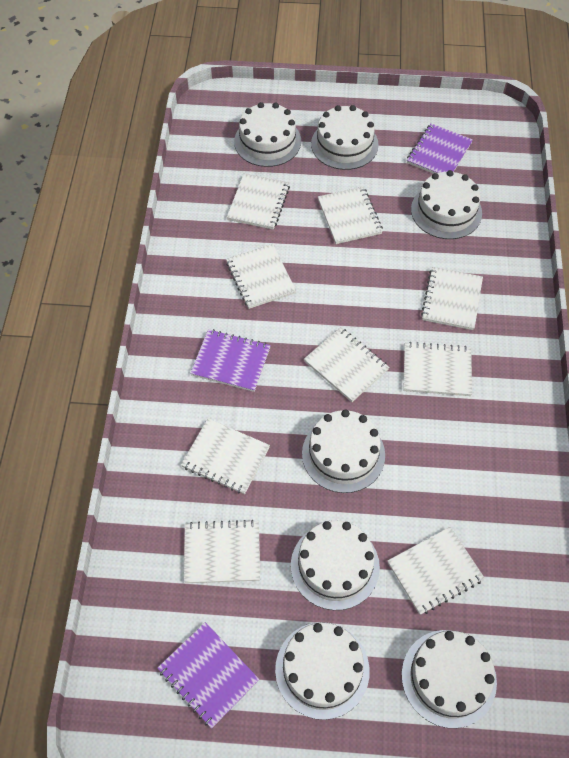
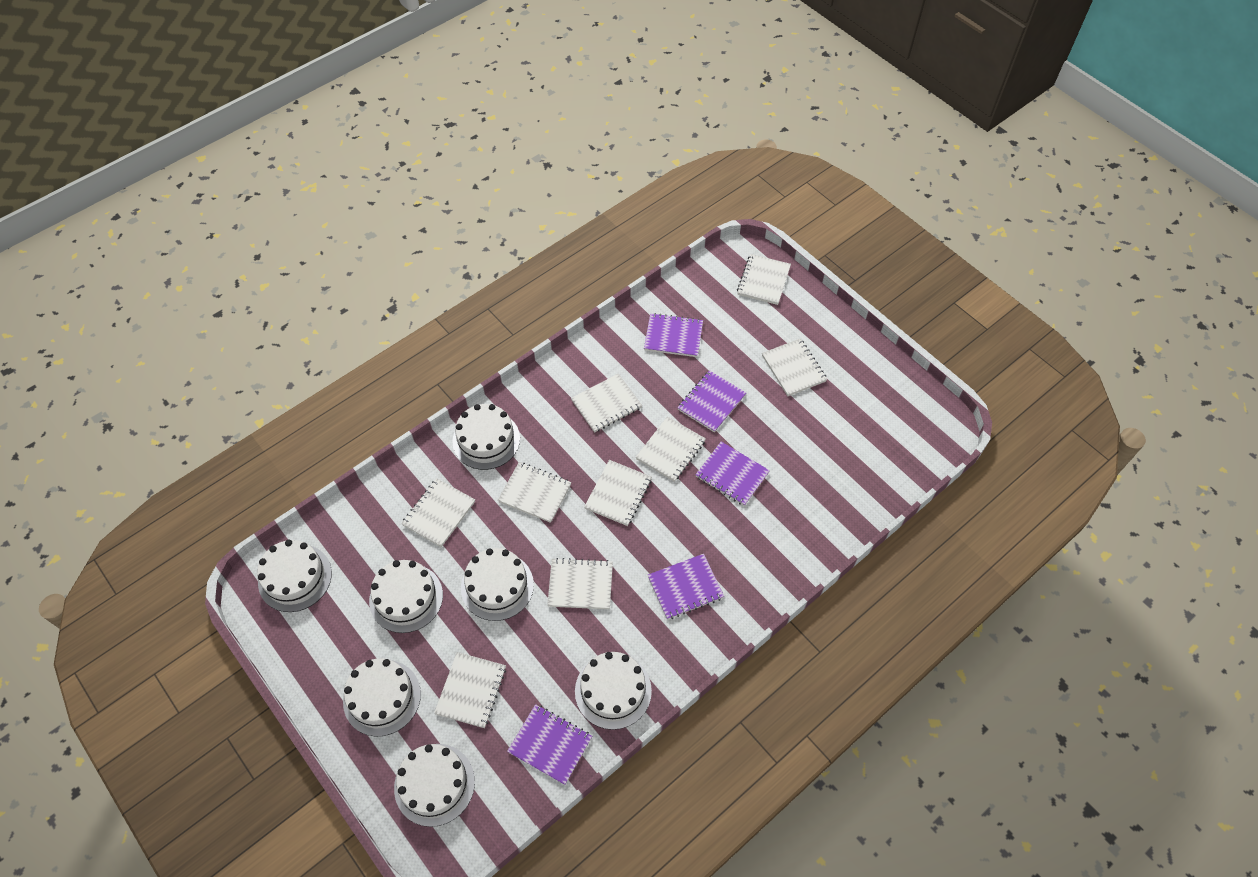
purple notebook: [157,622,260,728] [190,329,271,392] [407,123,473,174] = 3 -> [507,704,592,785] [644,313,703,357] [648,554,724,620] [677,370,746,433] [695,442,770,506] = 5

